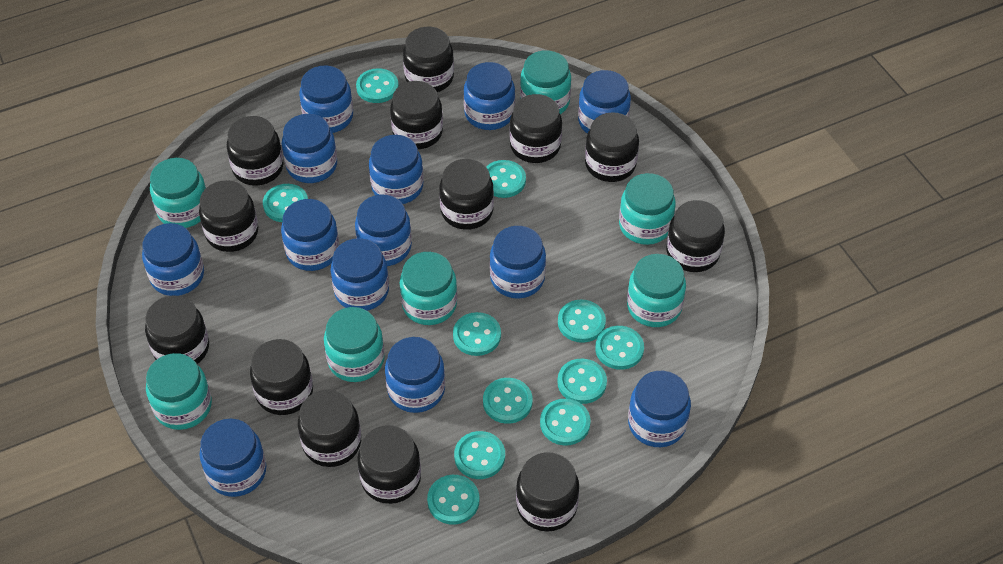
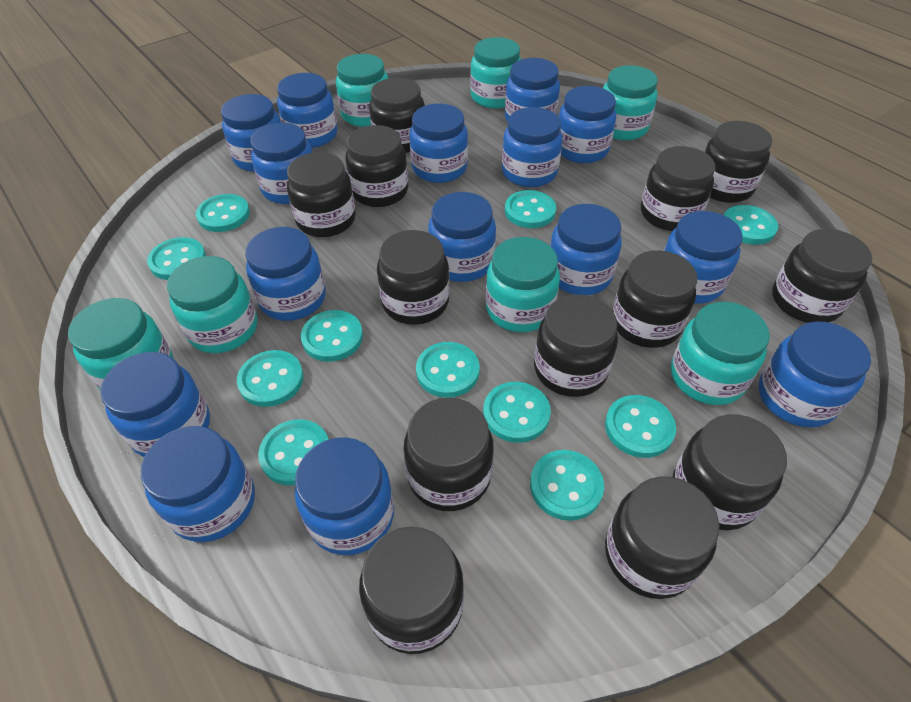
blue jar: [142,223,204,296] [199,418,266,497] [281,199,339,271] [282,114,337,183] [299,66,353,133] [331,238,389,311] [355,195,412,266] [369,135,423,204] [385,337,445,413] [464,62,515,130] [490,226,546,299] [578,70,631,134] [628,371,691,447] = 13 -> [100,352,210,457] [141,426,255,542] [221,94,281,172] [245,227,326,321] [250,123,313,204] [277,73,337,148] [295,437,394,555] [410,104,468,183] [428,192,496,282] [502,107,562,187] [505,58,560,122] [550,204,622,295] [559,86,616,163] [664,211,743,304] [759,321,871,428] = 15

